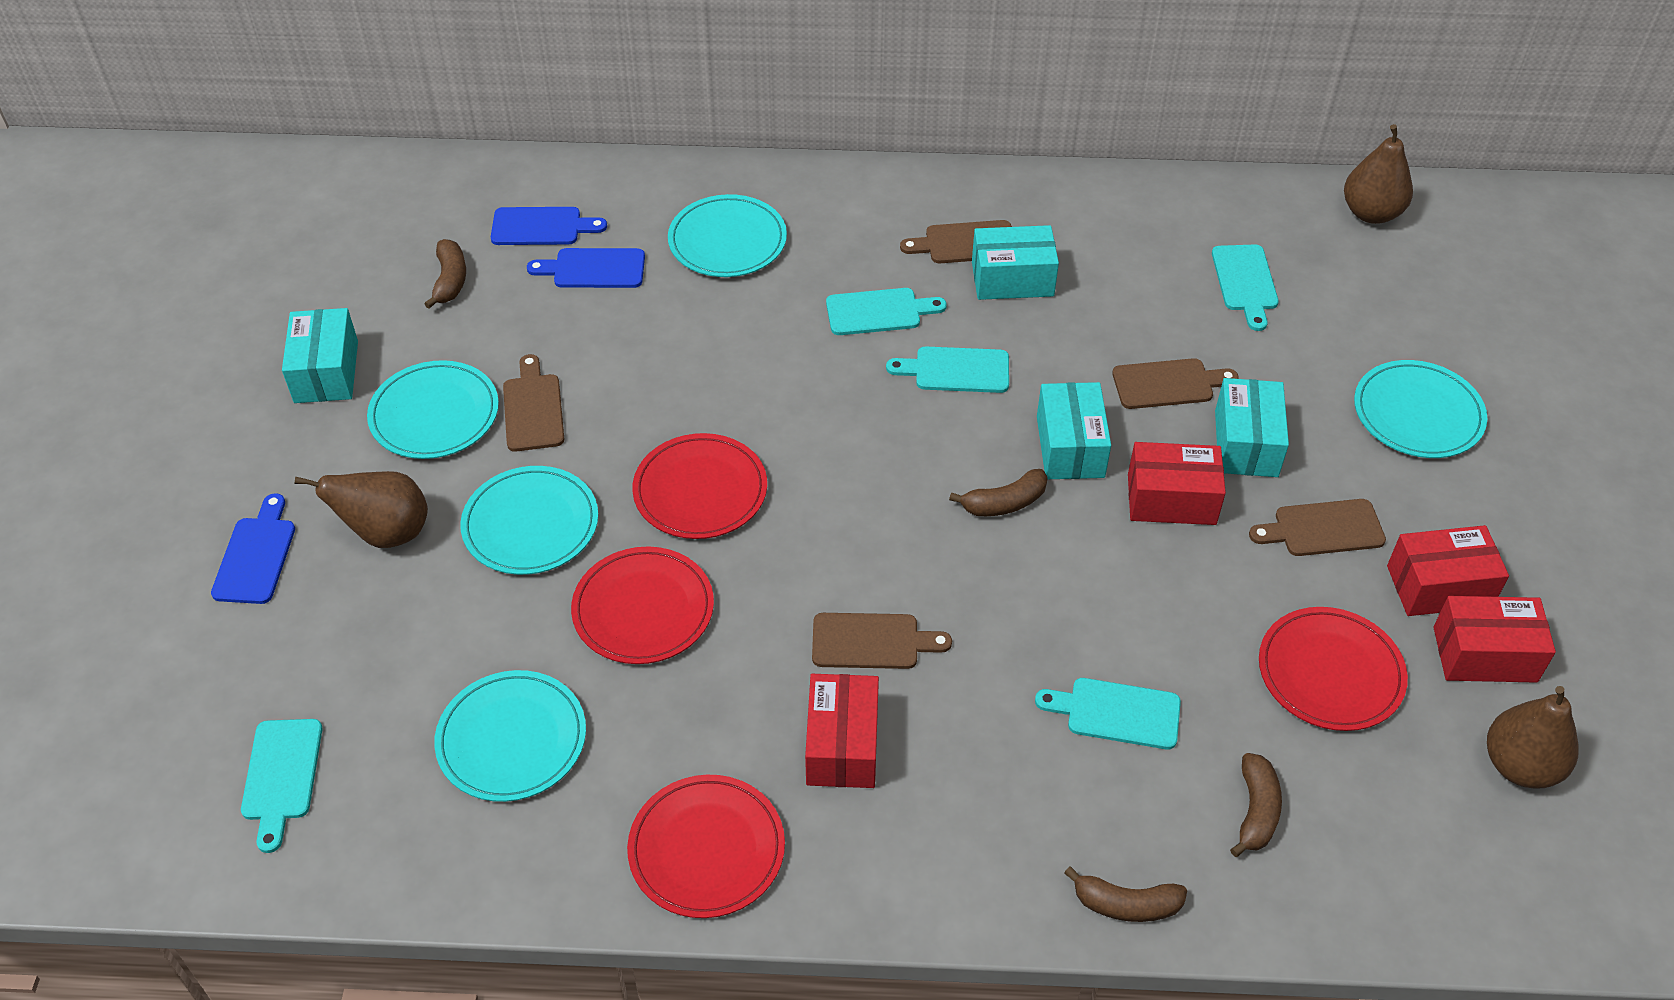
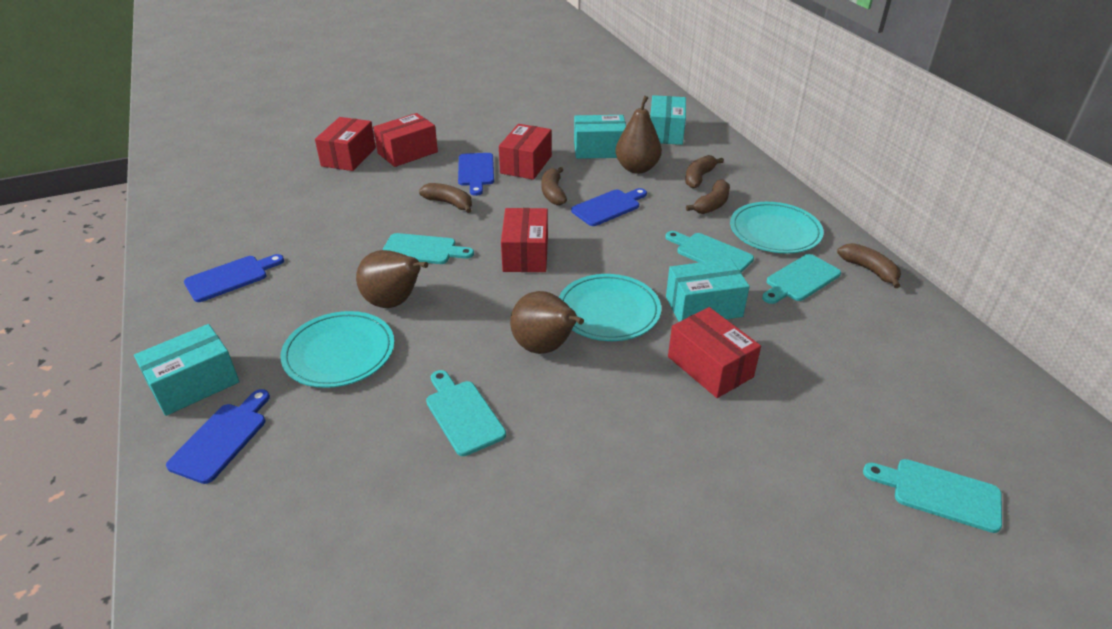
blue cutting board: [211,493,295,604] [491,207,607,245] [527,248,645,288] = 3 -> [166,389,270,484] [184,254,284,302] [458,153,494,196] [571,188,647,226] = 4
brown banana: [424,239,466,309] [949,469,1048,516] [1064,867,1187,922] [1230,753,1282,857] = 4 -> [419,183,472,213] [541,167,567,205] [685,155,724,188] [686,179,730,214] [837,243,901,288] = 5
brown cutting board: [503,354,564,452] [812,613,952,669] [900,220,1012,263] [1112,358,1239,409] [1249,499,1386,556] = 5 -> none = 0
red box: [805,674,879,788] [1128,442,1226,525] [1387,525,1509,616] [1433,596,1556,683] = 4 -> [315,117,376,171] [373,113,438,167] [499,124,552,180] [501,208,548,272] [668,307,761,398] = 5
red plate: [571,547,714,664] [627,775,785,918] [632,433,767,539] [1259,607,1408,731] = 4 -> none = 0
turquoise plate: [367,360,499,459] [434,670,586,802] [460,466,598,575] [668,194,787,277] [1354,360,1487,458] = 5 -> [280,311,394,388] [559,274,661,341] [730,202,824,254] = 3

